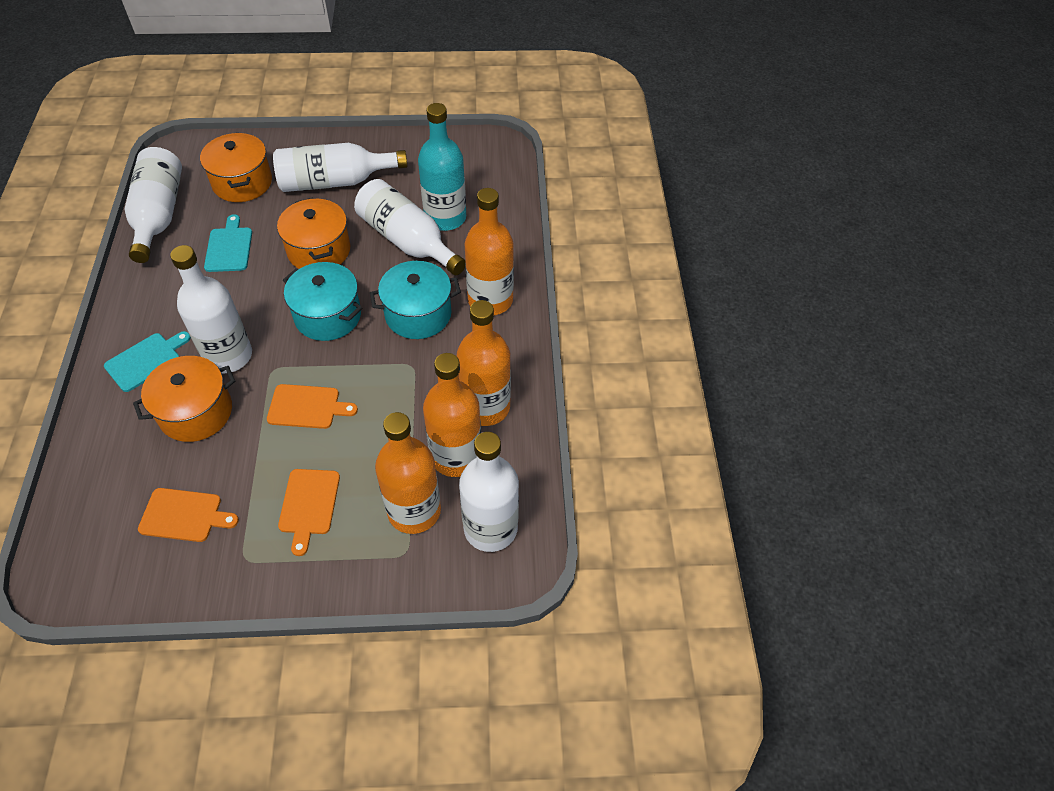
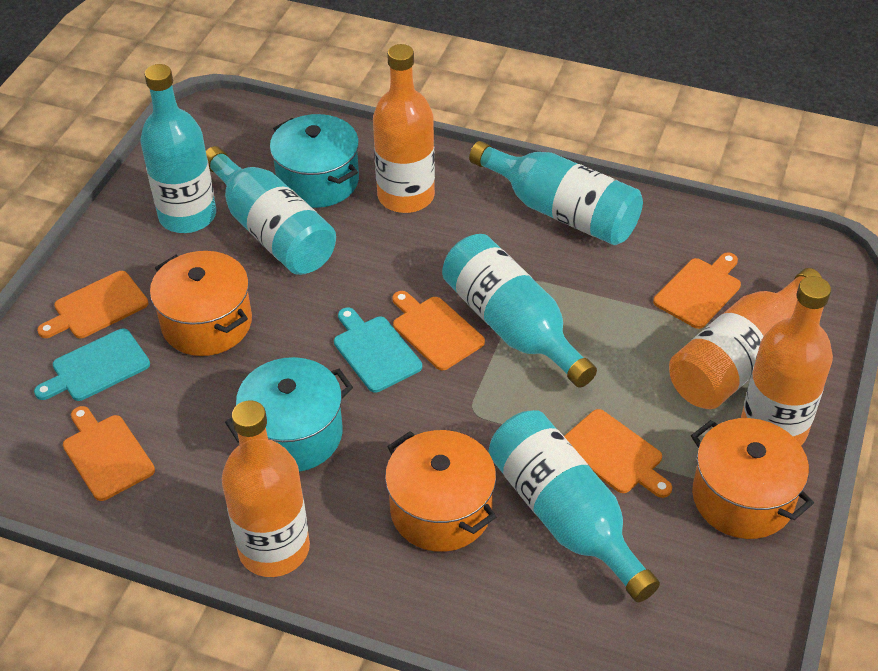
orange cutting board: [138,488,239,542] [267,384,358,429] [278,469,340,556] = 3 -> [37,271,148,338] [63,406,155,501] [392,291,485,370] [564,409,672,498] [653,252,741,329] = 5
turquoise bottle: [418,103,466,231] = 1 -> [141,64,216,233] [206,146,336,275] [442,234,597,388] [469,141,643,245] [489,410,660,602] = 5
white bottle: [125,147,182,263] [170,245,252,374] [273,143,408,192] [354,179,465,275] [459,432,519,552] = 5 -> none = 0

